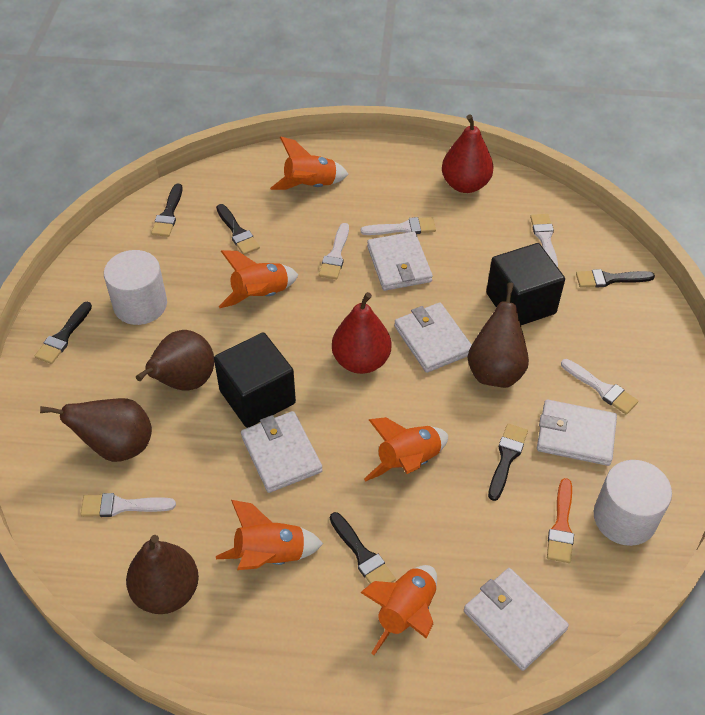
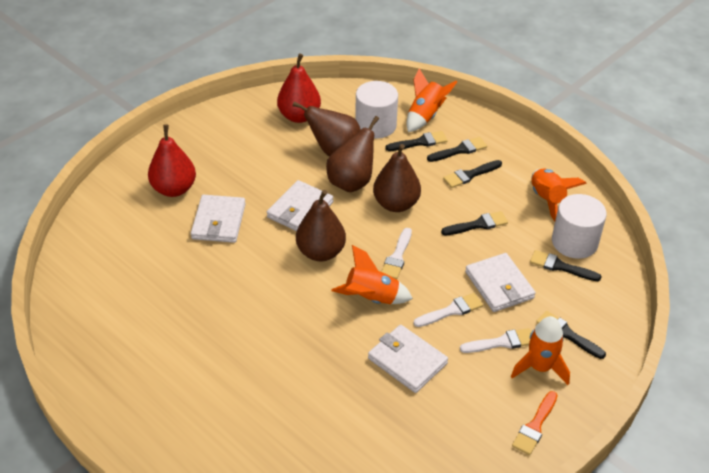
black cube: [214,332,296,428] [486,243,565,325] = 2 -> none = 0
orange rocket: [216,500,323,570] [219,250,298,308] [270,136,349,190] [360,565,437,655] [364,417,448,481] = 5 -> [331,245,413,304] [406,68,457,132] [511,316,570,385] [531,168,587,221] = 4
white brush: [81,493,176,517] [319,223,349,280] [361,217,436,235] [530,214,558,267] [561,359,638,414] = 5 -> [381,228,412,279] [414,293,483,327] [460,328,531,353] = 3
white wallet: [241,411,323,493] [367,232,433,291] [394,303,472,373] [464,568,569,671] [537,399,617,466] = 5 -> [191,195,246,243] [267,180,334,231] [368,325,448,393] [465,253,536,312] = 4

